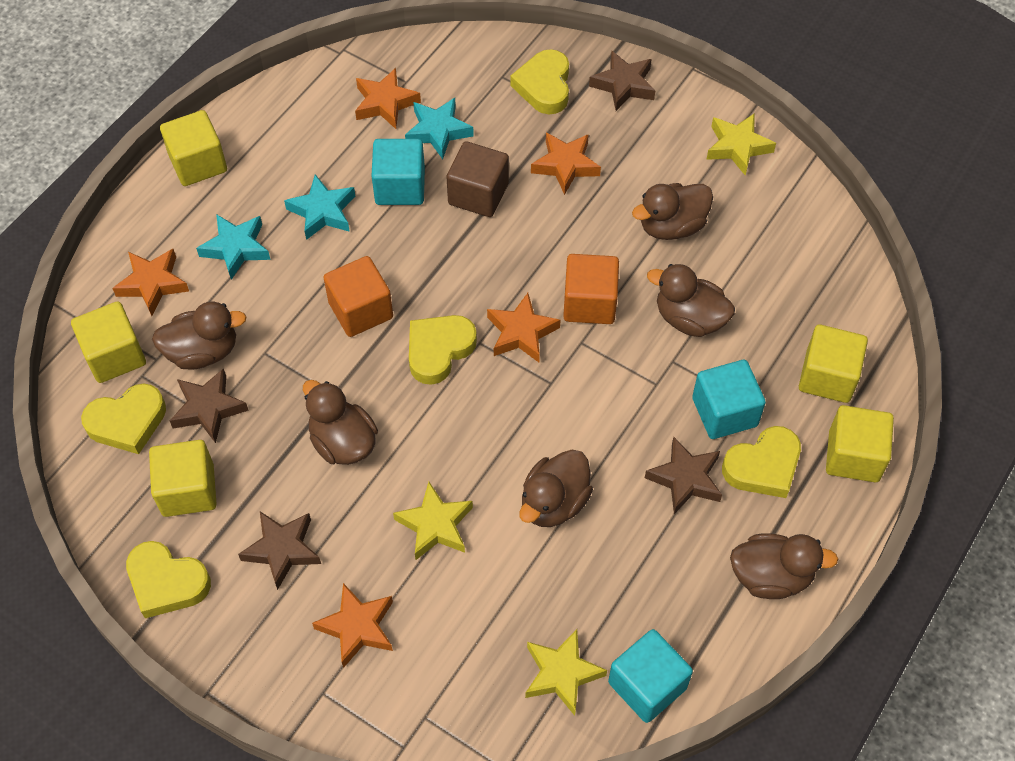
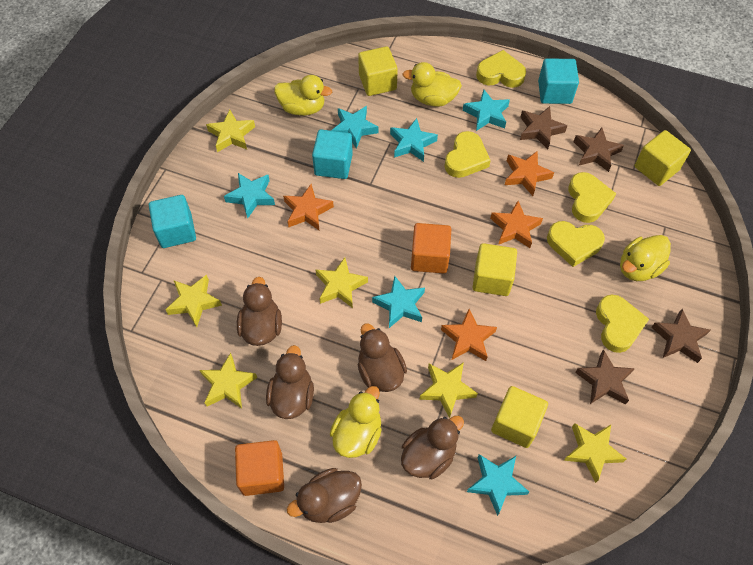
brown cube: [447,141,509,217] = 1 -> none = 0
brown duck: [152,301,247,370] [303,380,378,465] [519,450,593,527] [632,183,713,240] [647,264,735,337] [730,534,838,599] = 6 -> [237,277,282,346] [266,345,314,419] [287,468,362,523] [358,323,407,392] [401,416,464,479] = 5
orange star: [112,249,189,316] [312,583,393,668] [355,68,421,129] [487,293,560,362] [531,133,601,195] = 5 -> [283,184,334,230] [441,309,497,361] [490,201,543,248] [505,151,554,196] = 4
turquoise star: [196,214,271,280] [284,175,355,240] [405,98,474,159] = 3 -> [224,173,275,218] [331,106,379,149] [372,276,425,328] [390,118,438,162] [463,89,510,131] [467,454,529,516] = 6
yellow cube: [71,301,146,383] [149,440,216,517] [160,110,227,186] [799,325,868,403] [826,405,894,482] = 5 -> [358,46,398,96] [472,243,517,296] [491,386,548,448] [635,130,691,186] = 4
yellow duck: none = 0 -> [274,75,332,116] [330,386,382,458] [403,62,462,107] [620,235,671,281] = 4
yellow star: [393,482,473,560] [525,629,607,716] [706,113,776,176] = 3 -> [166,275,222,327] [199,353,257,409] [206,109,255,152] [316,257,368,308] [419,362,478,418] [564,423,626,483] = 6

